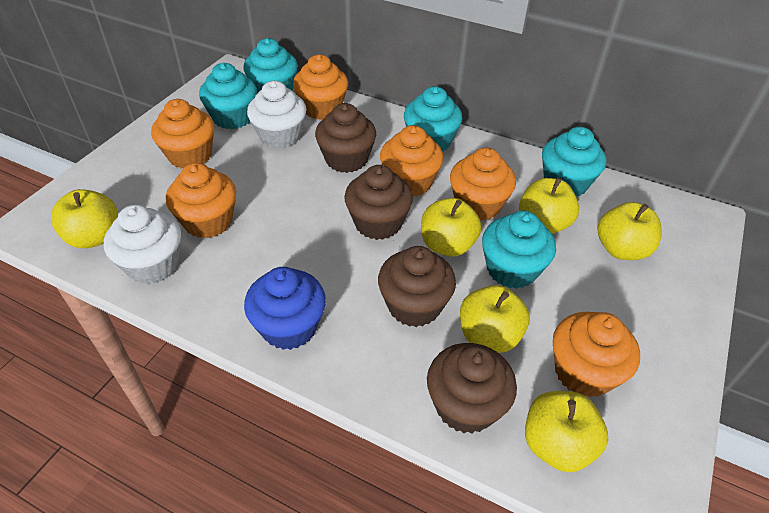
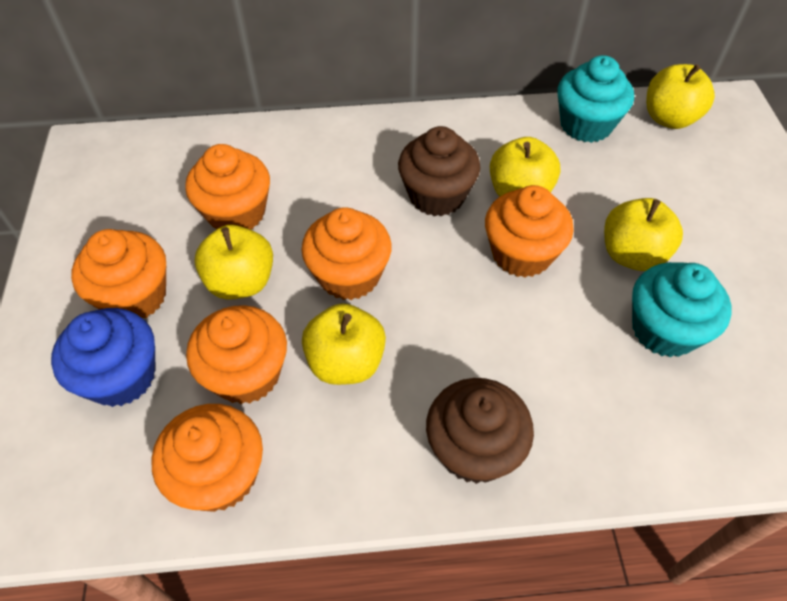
brown cupcake: [315,103,376,173] [344,165,413,240] [378,246,456,327] [427,343,517,433] = 4 -> [398,126,480,216] [426,378,534,484] = 2
turquoise cupcake: [199,63,257,129] [243,38,298,93] [404,86,463,152] [482,211,556,289] [542,127,606,196] = 5 -> [557,55,634,143] [632,262,732,357] = 2
white cupcake: [104,205,181,284] [247,81,306,149] = 2 -> none = 0
yellow apple: [51,189,118,248] [421,198,481,257] [460,285,530,353] [519,177,579,234] [525,391,608,472] [598,202,662,260] = 6 -> [194,225,273,300] [302,303,386,385] [490,137,561,196] [604,198,683,271] [646,64,715,129] = 5

